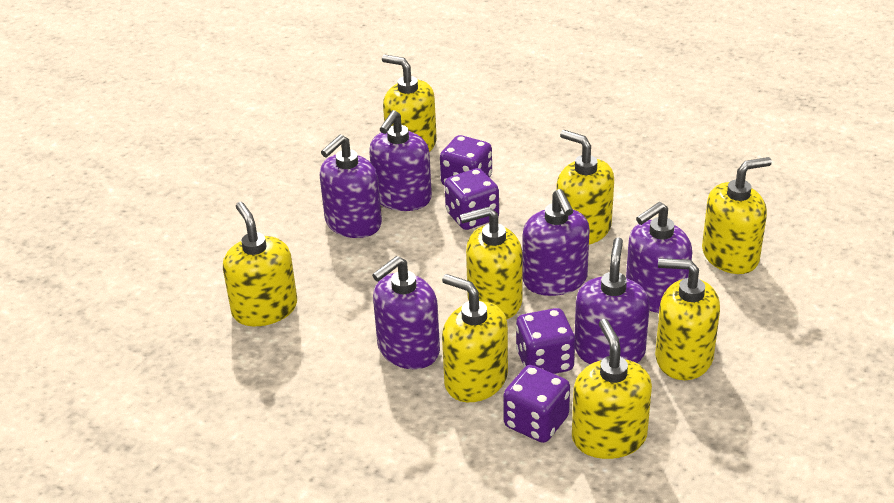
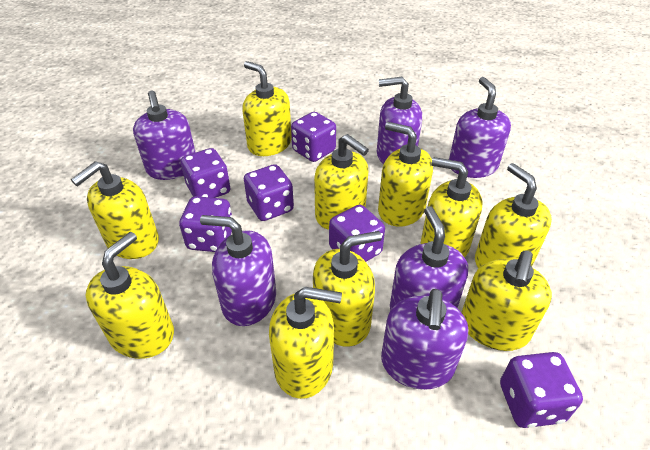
purple dice: [440,135,492,186] [445,168,499,230] [503,365,570,443] [516,308,575,374] = 4 -> [179,196,232,252] [181,148,230,198] [244,164,294,221] [291,112,336,162] [329,205,385,262] [500,352,583,428] = 6
yellow soap dispenser: [223,202,297,326] [382,55,437,152] [442,274,508,402] [460,207,523,319] [556,130,614,244] [572,319,652,459] [655,258,720,380] [702,157,772,274] = 8 -> [71,161,159,259] [86,232,174,359] [242,61,292,156] [269,287,342,399] [313,231,382,347] [314,134,369,230] [378,122,433,227] [421,157,482,257] [461,251,552,351] [475,163,552,268] = 10

